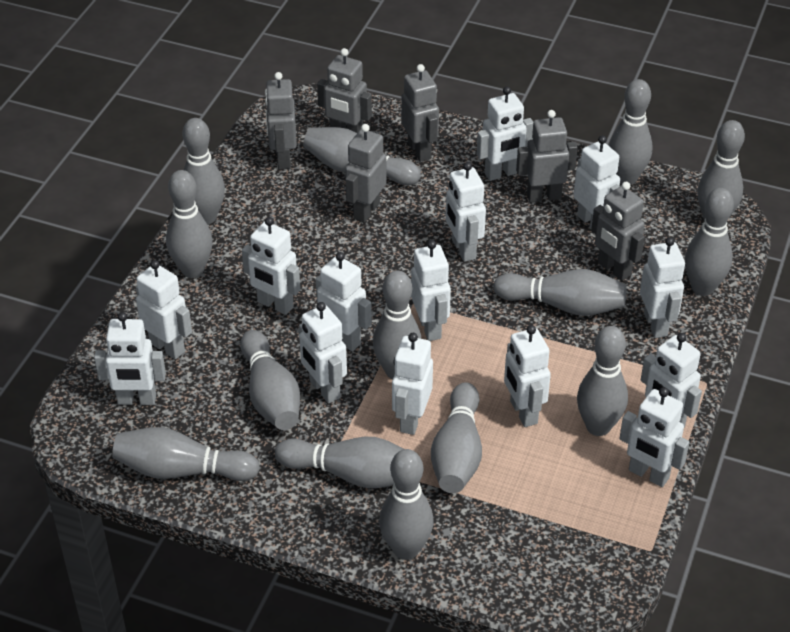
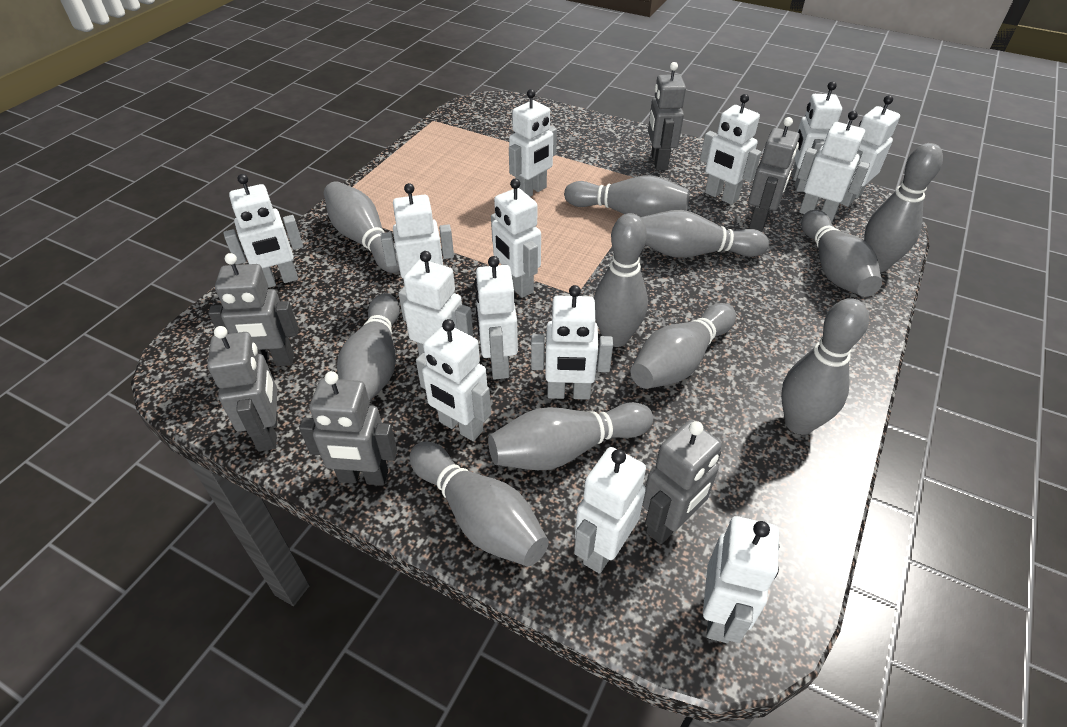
grey bowling pin: [112,427,260,481] [166,170,212,278] [182,118,225,225] [240,330,300,430] [275,437,403,488] [303,127,421,185] [373,271,421,379] [379,449,434,560] [431,382,482,493] [493,269,627,316] [577,326,628,436] [609,79,652,185] [685,188,734,296] [697,120,745,221] = 14 -> [324,181,400,273] [337,293,400,401] [410,442,549,566] [488,402,653,470] [564,175,689,217] [594,213,648,347] [631,303,736,389] [640,210,769,258] [781,298,869,435] [801,210,882,297] [864,143,943,272] = 11

